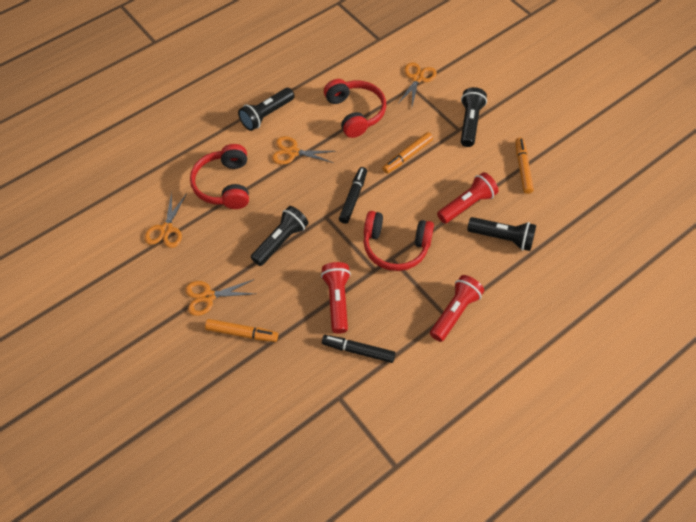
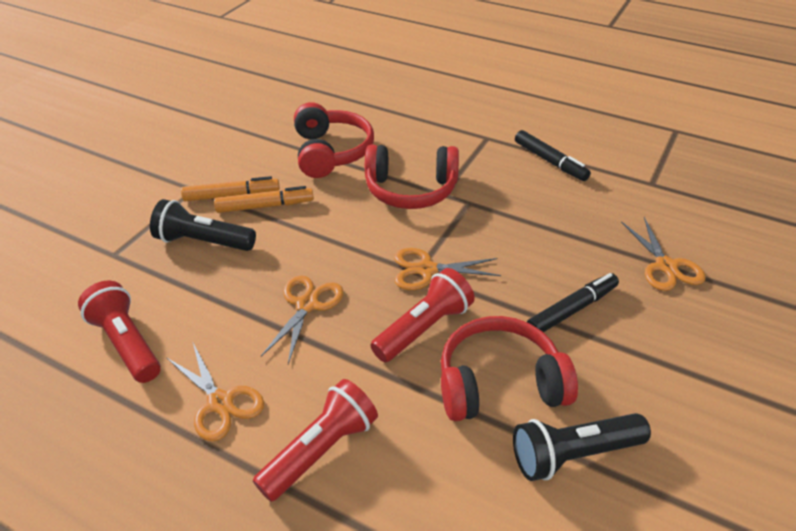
black flashlight: [238,88,294,131] [251,206,309,266] [461,87,487,147] [467,217,536,251] = 4 -> [150,199,256,251] [513,413,651,481] = 2
orange marker: [205,319,278,342] [383,132,433,174] [515,137,534,194] = 3 -> [181,176,280,202] [214,186,314,213] = 2

